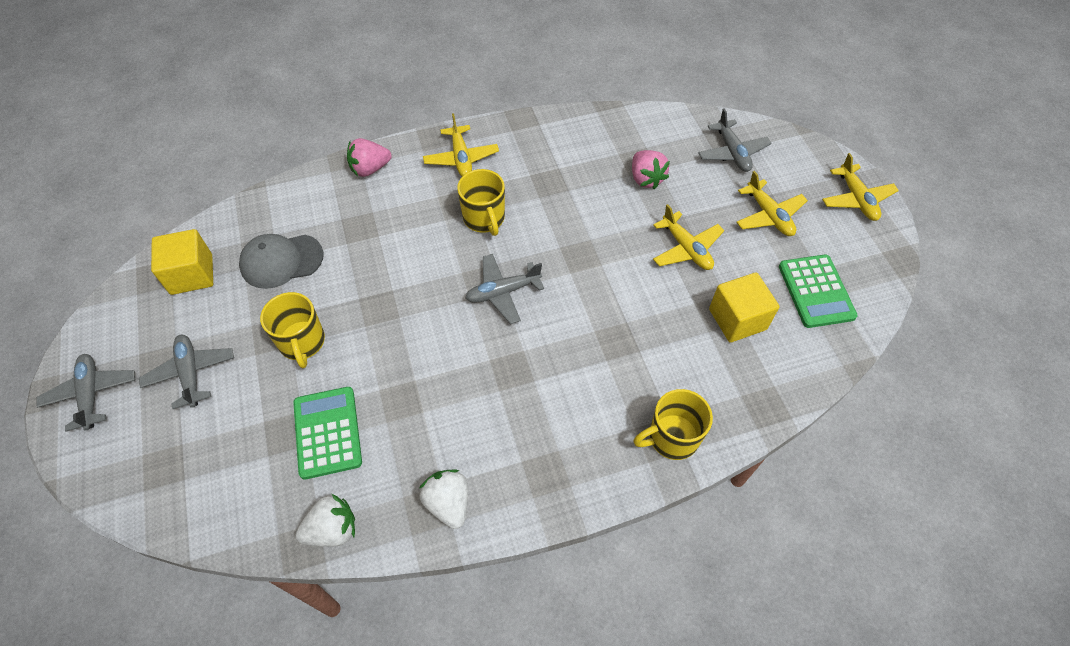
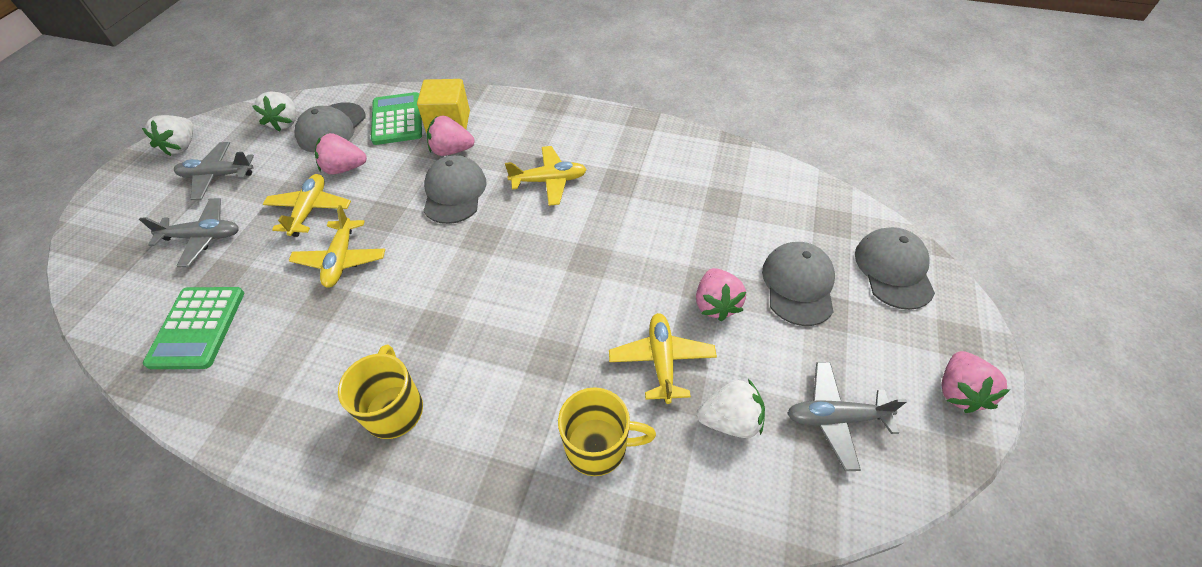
grey cap: [239,234,323,289] = 1 -> [295,102,366,153] [423,155,486,224] [762,242,835,326] [855,227,935,310] = 4
grey plane: [36,354,135,431] [139,335,234,409] [465,254,544,324] [698,108,772,172] = 4 -> [139,198,239,267] [174,142,254,200] [787,362,907,471] = 3
pink strawberry: [347,138,392,177] [632,150,670,189] = 2 -> [315,133,367,174] [427,116,475,156] [696,268,746,321] [942,351,1010,413] = 4
white strawberry: [295,494,355,547] [419,469,468,529] = 2 -> [142,115,193,156] [253,91,297,132] [697,379,765,438] = 3
yellow cube: [151,229,213,295] [709,272,779,343] = 2 -> [417,79,470,134] = 1
yellow mug: [260,292,325,368] [457,169,505,236] [633,389,713,460] = 3 -> [338,344,423,439] [558,387,656,476] = 2

